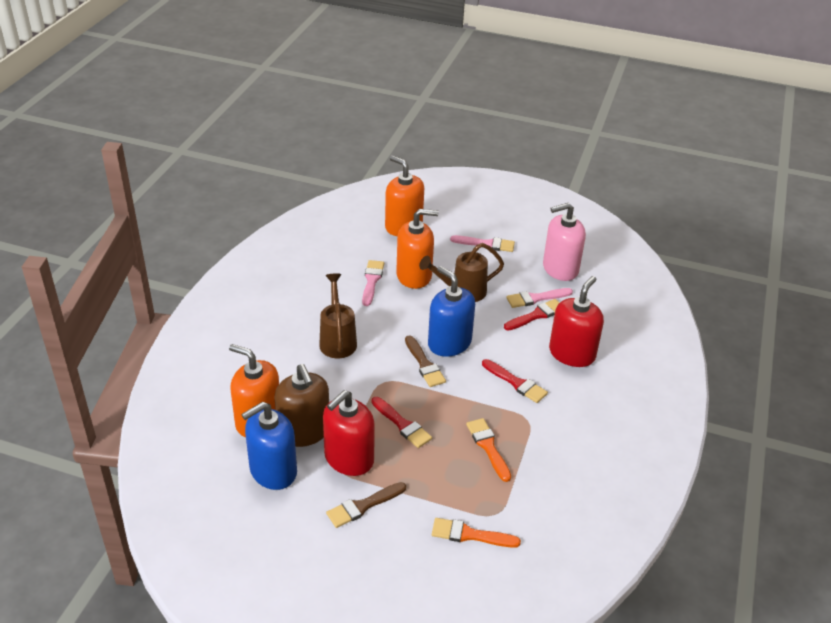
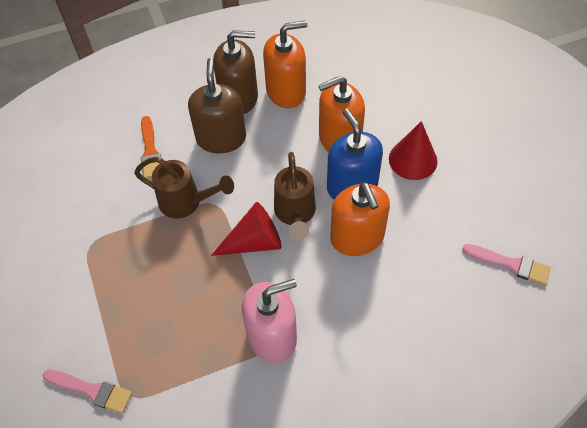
blue soap dispenser: [241,402,297,490] [428,266,475,357] = 2 -> [327,108,383,200] = 1
brown brush: [326,482,406,528] [405,335,446,387] = 2 -> none = 0
brown soap dispenser: [275,364,329,447] = 1 -> [188,58,246,153] [213,30,258,114] = 2
orange brush: [432,518,521,548] [466,418,511,482] = 2 -> [141,116,162,179] = 1
pink brush: [362,260,384,306] [450,235,515,252] [506,288,573,308] = 3 -> [43,369,132,414] [462,244,551,285] = 2
red brush: [371,397,432,448] [482,359,548,403] [504,299,560,331] = 3 -> none = 0
red cone: none = 0 -> [211,202,282,256] [389,121,438,180] = 2
red soap dispenser: [323,390,375,476] [549,276,604,367] = 2 -> none = 0

